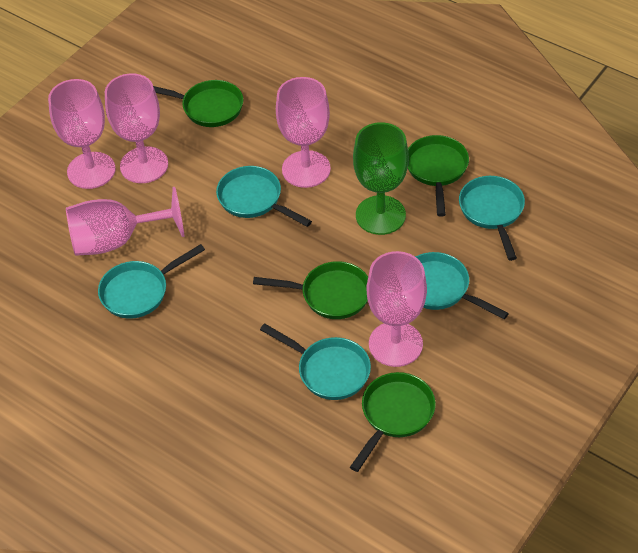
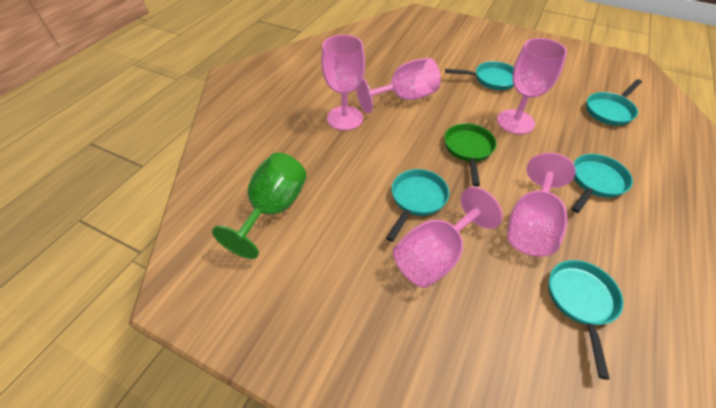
green pan: [153,80,243,127] [253,261,368,319] [350,372,436,472] [408,135,469,217] = 4 -> [444,123,497,186] = 1

